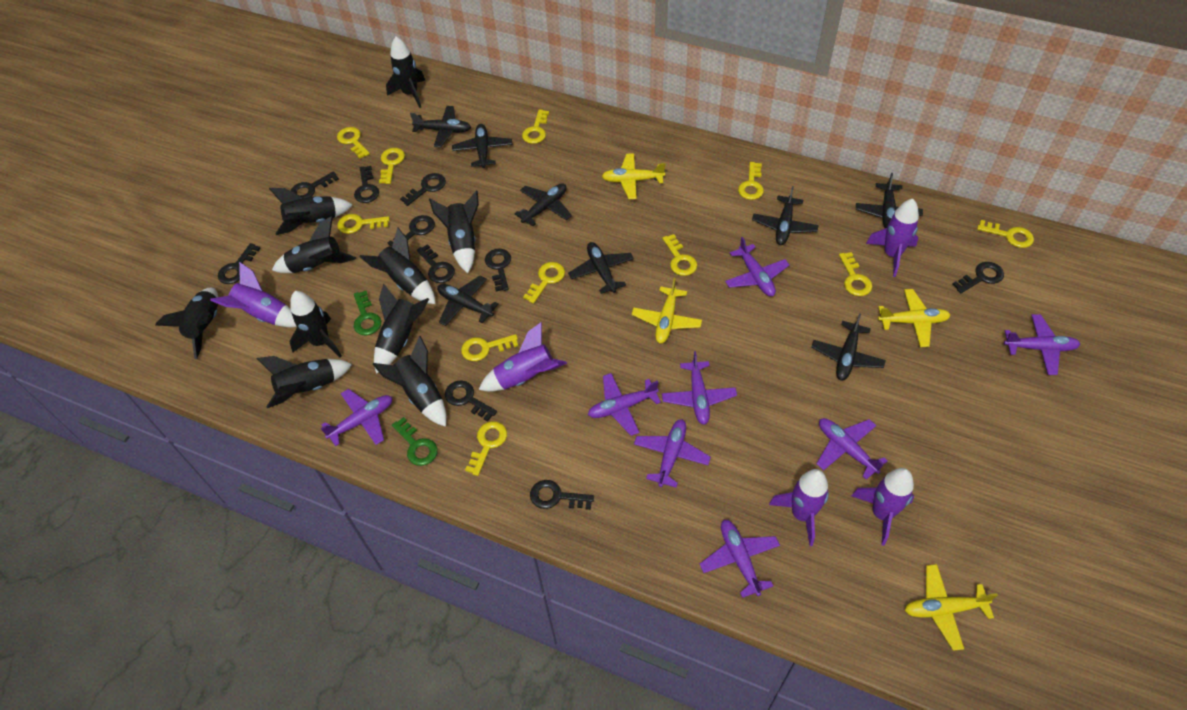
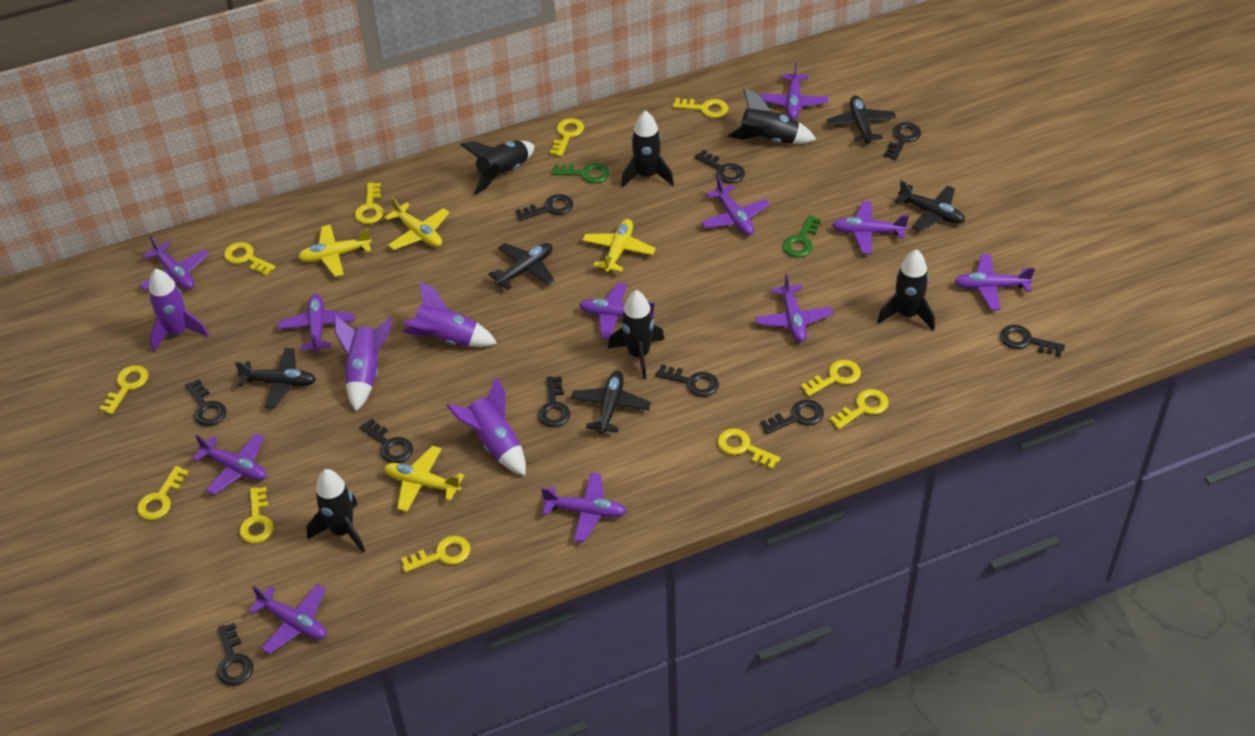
black plane: [410,106,471,148] [437,275,499,326] [452,124,512,168] [514,183,572,226] [568,242,634,294] [752,186,819,245] [812,313,886,381] [856,173,923,228] = 8 -> [235,348,316,409] [488,243,555,290] [571,371,651,434] [826,95,896,144] [895,180,965,232] = 5
black rocket: [155,288,218,359] [256,356,352,408] [269,188,353,235] [272,216,356,273] [289,291,342,357] [359,227,436,304] [373,336,447,427] [374,284,429,374] [386,36,425,108] [429,190,479,273] = 10 -> [306,469,365,553] [460,140,535,195] [608,290,664,380] [621,110,674,188] [727,88,816,144] [877,249,935,331] = 6
purple plane: [320,389,392,446] [588,373,661,436] [634,419,711,488] [662,351,737,425] [700,520,780,598] [725,237,789,296] [816,418,888,480] [1004,314,1080,375] = 8 -> [139,235,209,290] [192,433,267,495] [248,584,327,654] [277,294,354,352] [541,473,627,542] [579,282,655,339] [701,176,770,235] [755,273,833,342] [760,62,828,120] [832,201,909,254] [954,254,1035,310] = 11
purple rocket: [210,262,297,327] [479,322,567,392] [769,469,829,546] [852,468,914,546] [866,199,919,277] = 5 -> [149,268,209,352] [335,315,392,411] [402,281,497,347] [446,376,526,476] = 4

